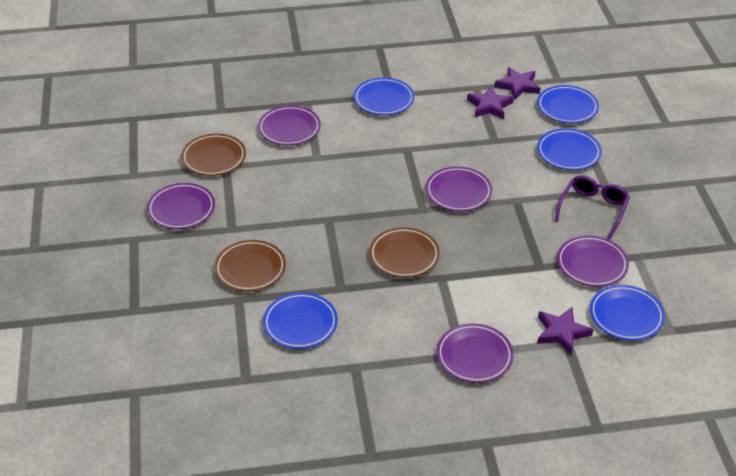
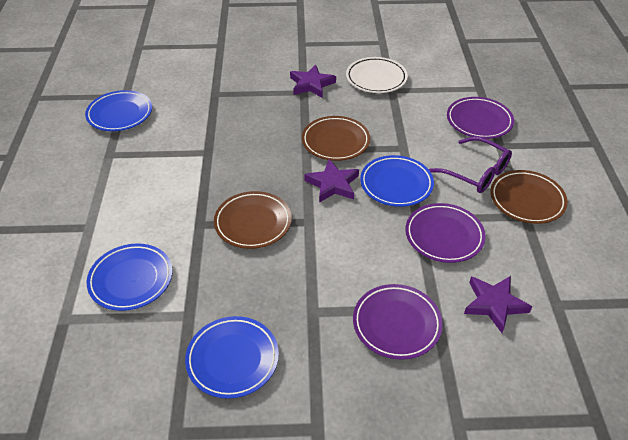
blue plate: [263,292,338,349] [354,78,414,115] [537,85,599,123] [537,128,602,170] [590,285,665,341] = 5 -> [85,90,152,131] [87,243,173,311] [185,316,279,399] [360,155,434,207] = 4
purple plate: [147,183,215,229] [258,106,321,146] [426,166,492,212] [437,323,513,383] [557,236,629,287] = 5 -> [353,284,443,360] [405,203,486,263] [447,97,514,139] = 3
white plate: none = 0 -> [346,57,408,93] = 1

